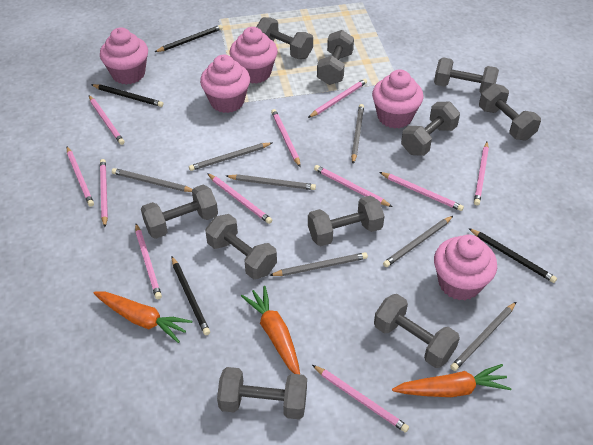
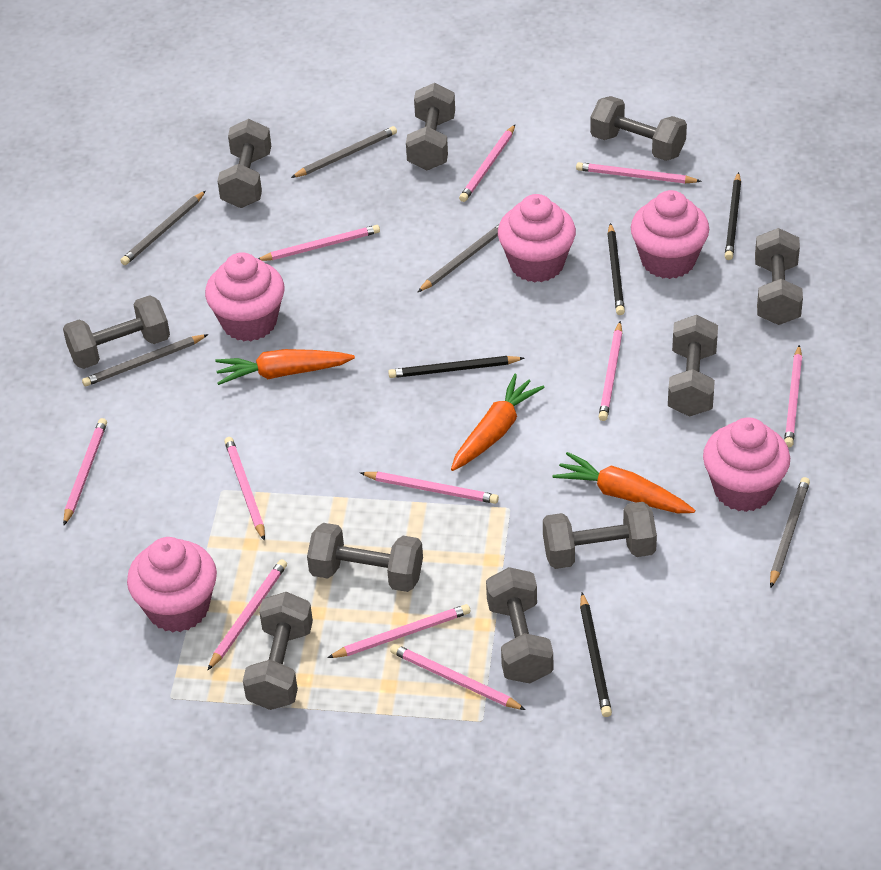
grey pencil: [112,168,193,192] [189,143,272,171] [226,174,316,190] [269,252,368,276] [351,104,364,164] [383,216,453,267] [450,302,516,371] = 7 -> [82,334,208,386] [120,191,206,265] [291,126,397,178] [418,224,499,292] [770,477,810,588] = 5

